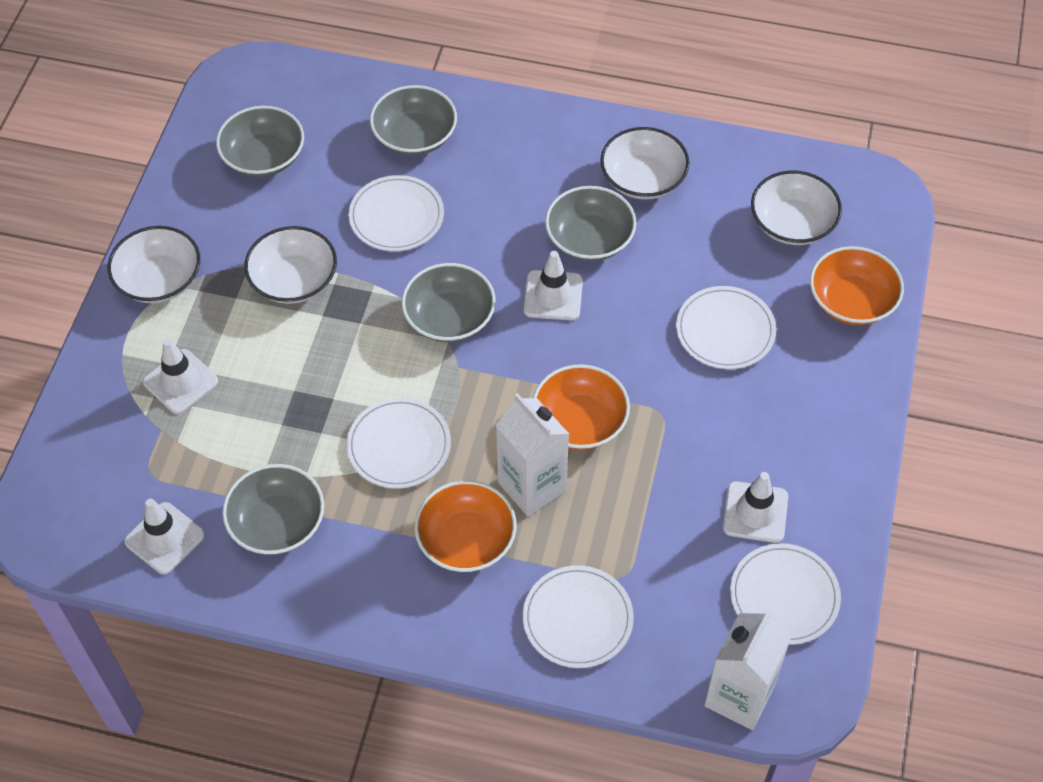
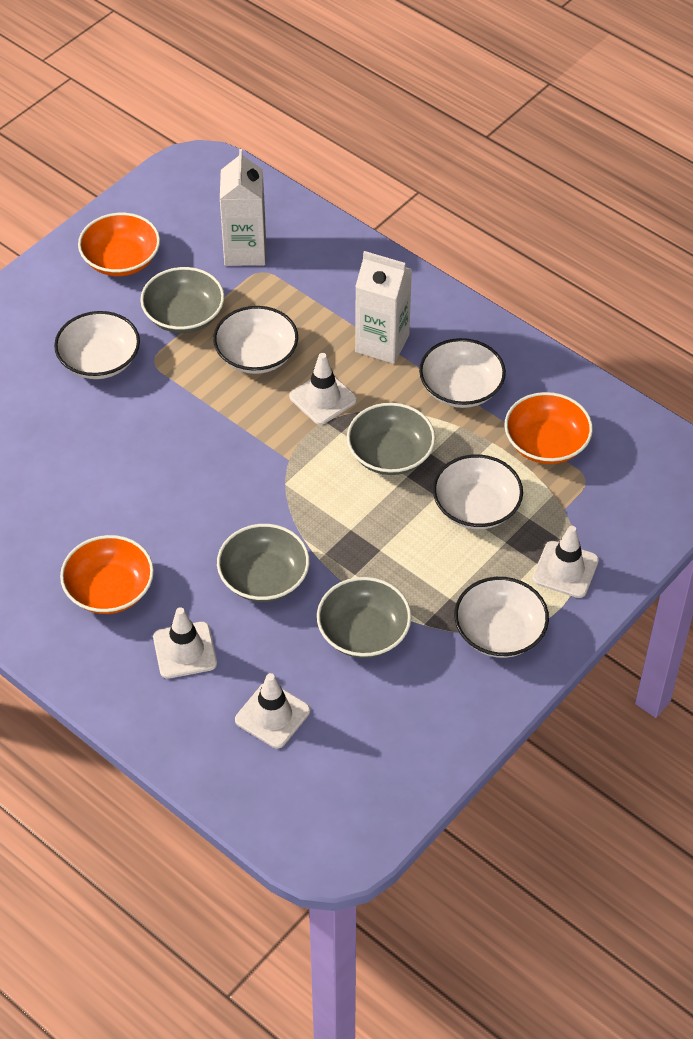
grey bowl: [216,106,304,177] [222,464,324,555] [370,85,457,156] [402,263,495,342] [545,186,636,261] = 5 -> [140,267,224,333] [217,524,309,602] [317,577,411,658] [347,403,435,475] = 4
white bowl: [108,226,200,303] [244,226,337,304] [600,127,690,200] [751,171,842,245] = 4 -> [54,311,140,379] [213,306,298,374] [419,338,506,408] [433,454,523,529] [454,577,549,658] = 5
white plate: [347,398,451,489] [349,175,444,251] [523,565,634,668] [676,286,776,369] [730,543,841,645] = 5 -> none = 0

